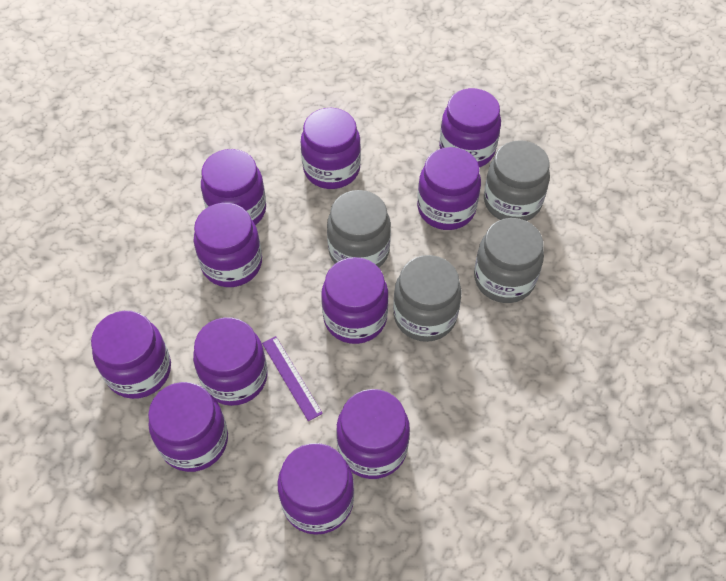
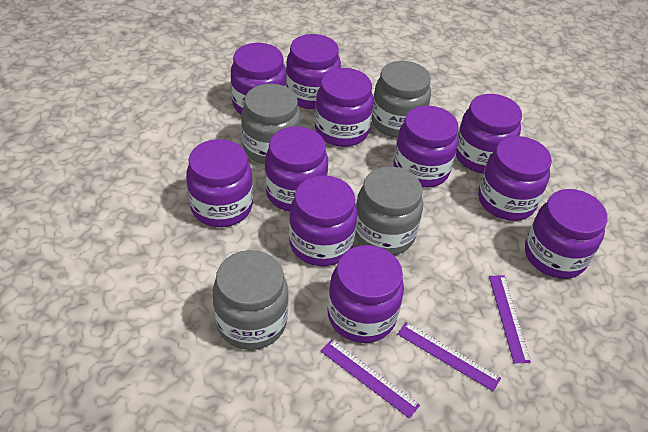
purple ruler: [262,336,323,421] = 1 -> [321,339,420,419] [398,322,501,392] [489,275,531,363] = 3

